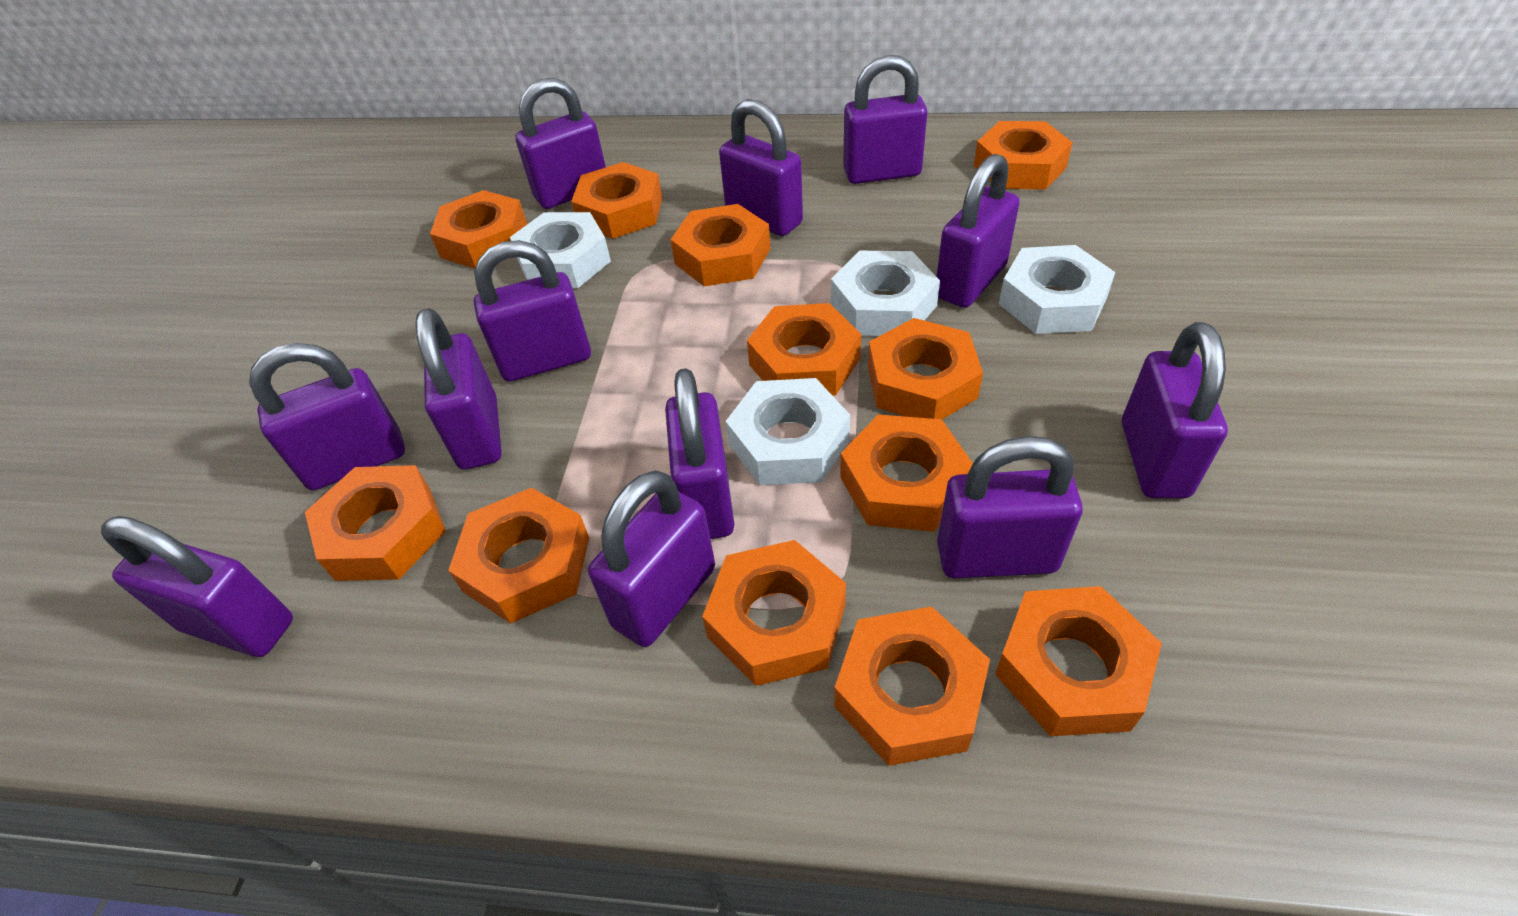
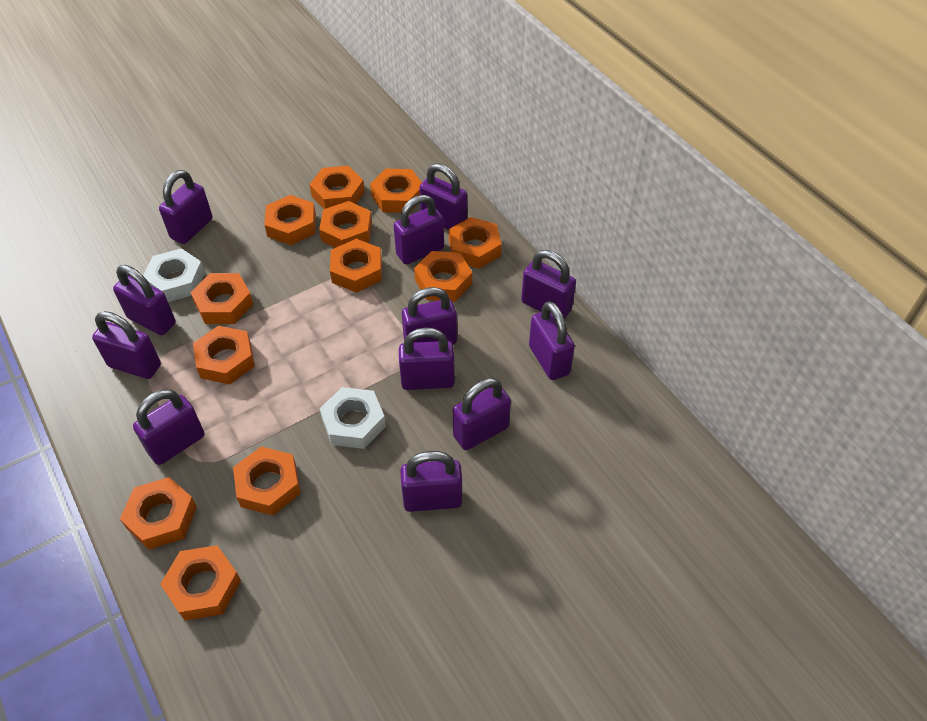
white nut: [510,212,611,288] [726,378,850,485] [831,251,940,336] [999,245,1115,334] = 4 -> [143,248,205,302] [320,387,386,449] = 2

